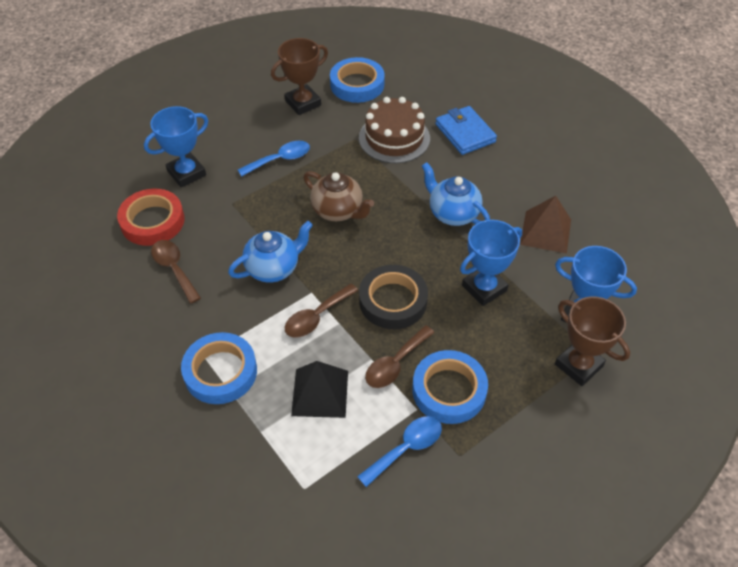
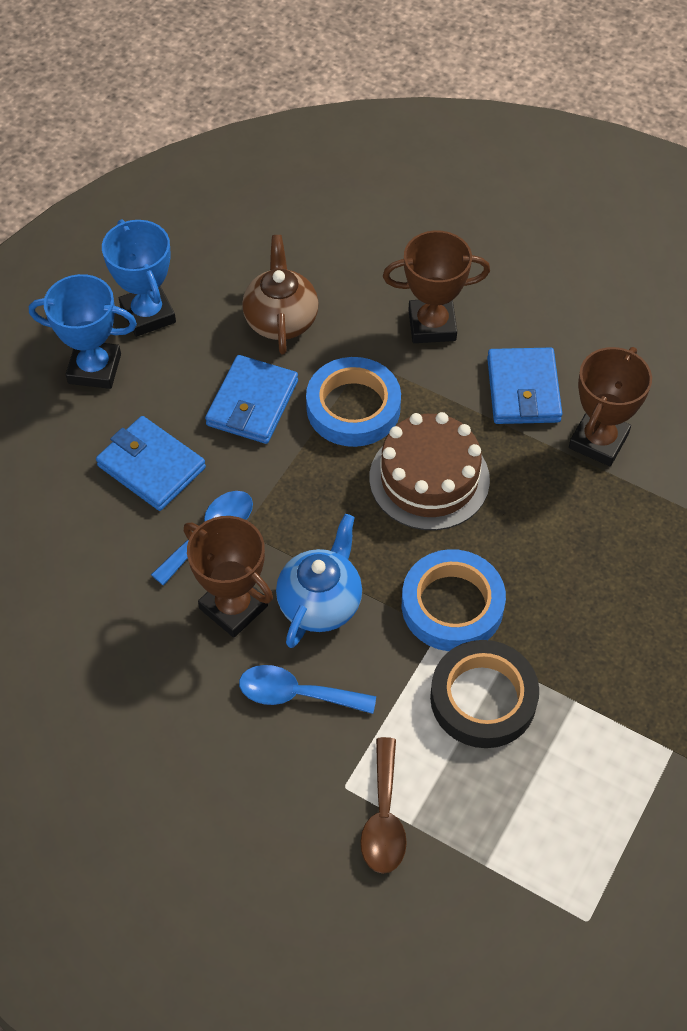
black pyramid: [291,361,348,418] = 1 -> none = 0
blue tape: [181,332,257,404] [330,57,385,103] [412,350,488,424] = 3 -> [306,357,401,447] [402,549,506,651] = 2
blue teapot: [228,221,313,283] [422,162,490,226] = 2 -> [276,514,362,648] = 1
blue trophy: [144,106,209,187] [460,220,522,306] [555,246,637,322] = 3 -> [29,274,137,389] [102,219,176,337] = 2
blue wallet: [435,106,497,155] = 1 -> [96,416,206,511] [205,355,298,444] [487,347,562,424] = 3
brown pyramid: [520,196,571,253] = 1 -> none = 0
brown spoon: [151,240,201,304] [285,284,358,338] [365,325,435,388] = 3 -> [360,737,407,874] = 1
brown trophy: [271,38,328,115] [555,296,630,386] = 2 -> [184,516,273,638] [383,230,490,343] [569,347,652,466] = 3
red tape: [117,189,185,246] = 1 -> none = 0

